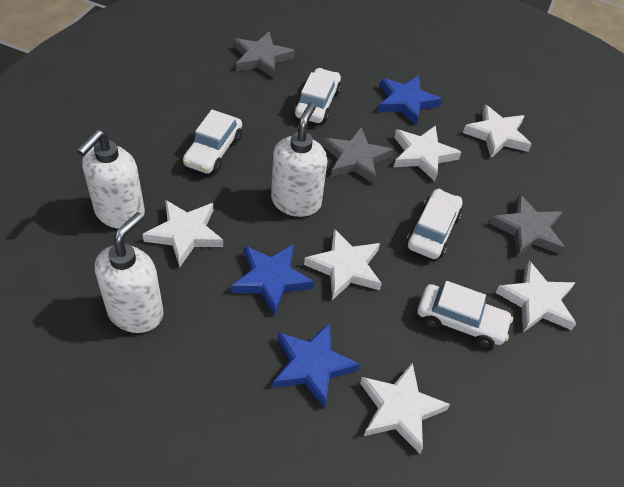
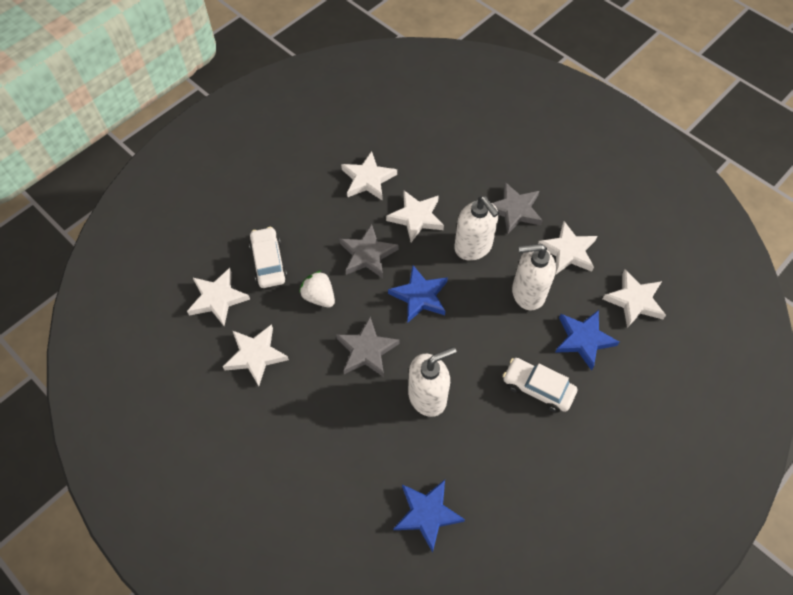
white car: [183,110,242,174] [294,68,341,123] [406,189,463,259] [417,281,513,348] = 4 -> [249,227,287,288] [503,358,577,413] = 2
white strawberry: none = 0 -> [299,270,335,308] = 1

